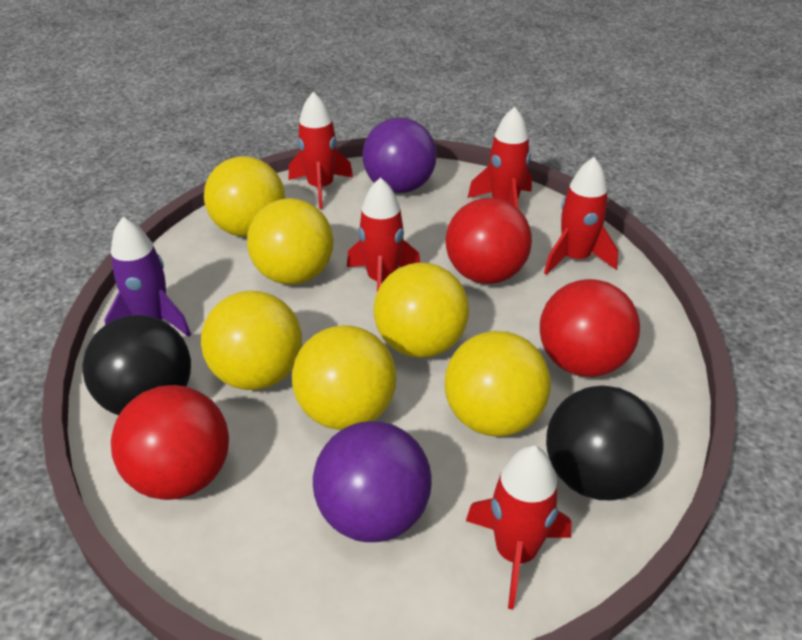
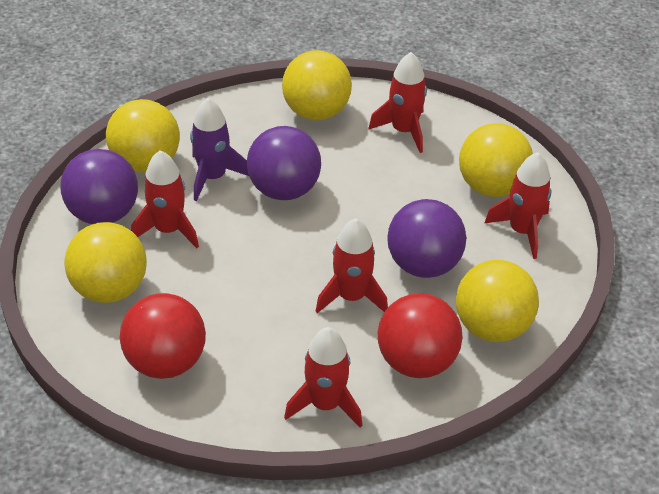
black ball: [82,315,191,415] [546,385,664,500] = 2 -> none = 0
purple ball: [313,421,432,542] [362,117,437,193] = 2 -> [61,149,138,224] [247,126,321,200] [387,199,466,278] = 3
red ball: [111,385,229,500] [445,198,532,284] [540,279,640,377] = 3 -> [120,293,206,379] [378,293,462,378] = 2
yellow ball: [201,291,302,390] [204,156,285,237] [247,198,334,285] [292,325,396,430] [374,262,469,358] [445,331,551,437] = 6 -> [64,222,147,303] [106,99,180,173] [282,50,352,120] [456,260,539,342] [459,123,533,197] = 5

